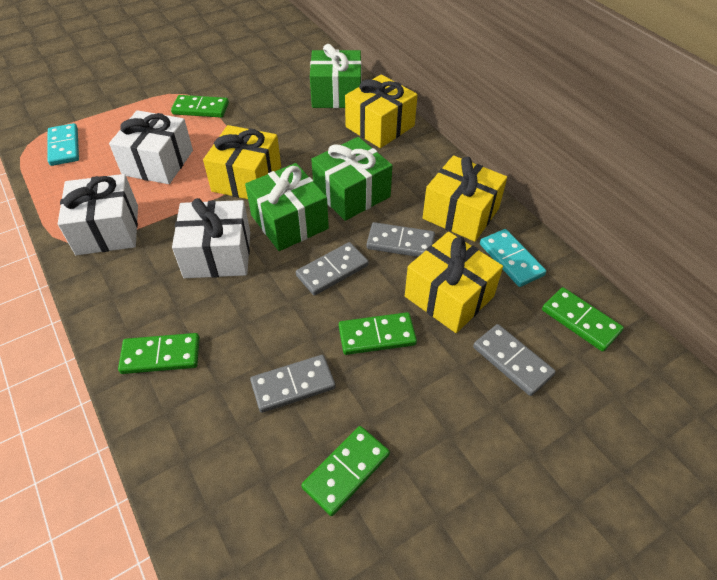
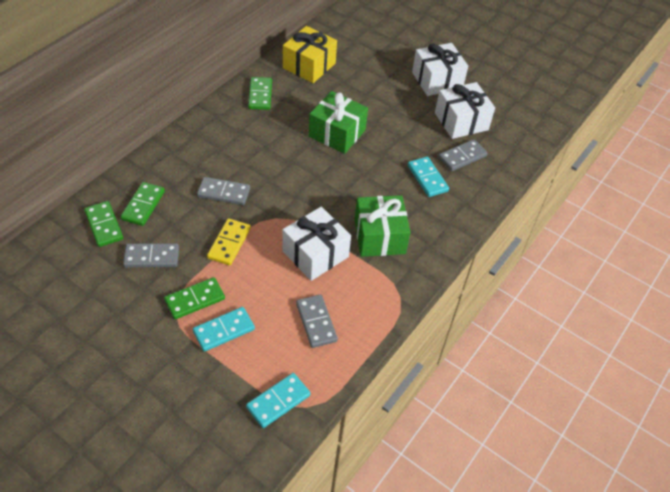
green domino: [118,333,200,374] [171,95,229,118] [301,426,390,516] [339,312,417,355] [542,287,624,352] = 5 -> [84,201,123,247] [120,182,165,226] [164,277,225,319] [248,77,272,110] = 4
green gift: [245,163,329,251] [310,44,362,108] [311,137,392,221] = 3 -> [309,91,368,154] [354,195,411,257] = 2
turquoise domino: [47,123,79,166] [480,229,546,287] = 2 -> [193,307,255,352] [246,373,311,428] [408,157,449,197] = 3
yellow domino: none = 0 -> [207,218,251,265] = 1
yellow gift: [203,125,281,199] [345,74,418,148] [405,232,503,333] [423,155,507,242] = 4 -> [283,26,337,83] = 1

